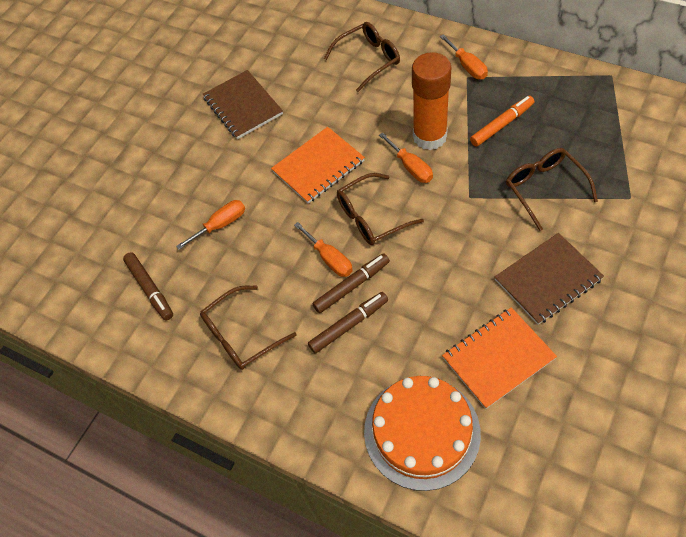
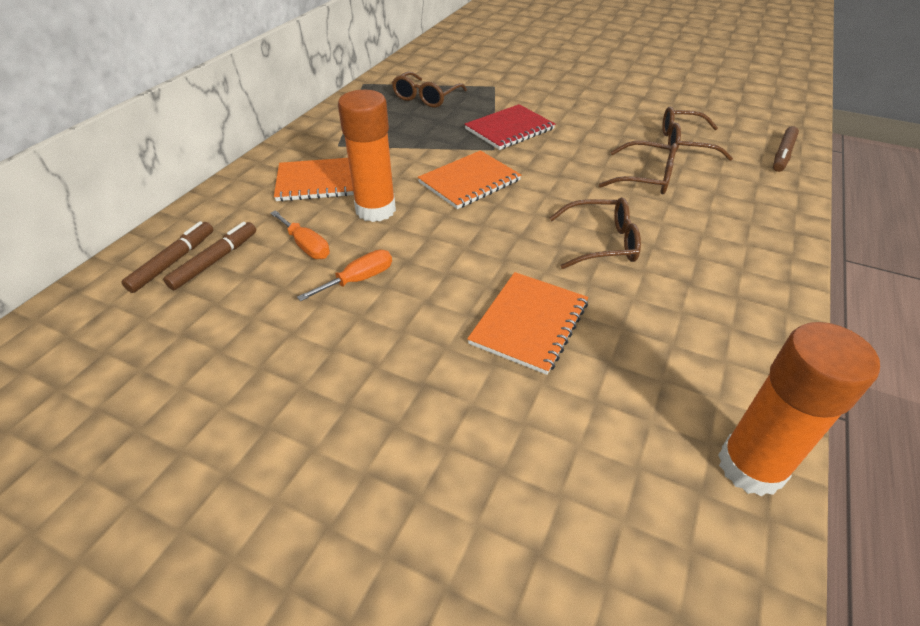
brown notebook: [203,70,283,139] [495,233,604,325] = 2 -> none = 0
orange cake: [364,376,481,491] = 1 -> none = 0
orange glue stick: [412,52,452,150] = 1 -> [338,90,396,222] [718,322,880,497] = 2
orange marker: [470,96,534,147] = 1 -> none = 0
orange notebook: [271,127,365,204] [442,307,557,409] = 2 -> [274,158,354,201] [418,150,521,209] [467,272,588,375] = 3
orange screwdriver: [176,200,245,250] [294,222,353,277] [379,132,433,183] [440,34,488,79] = 4 -> [270,210,330,259] [297,250,392,301] = 2
red notebook: none = 0 -> [464,104,555,150] = 1

